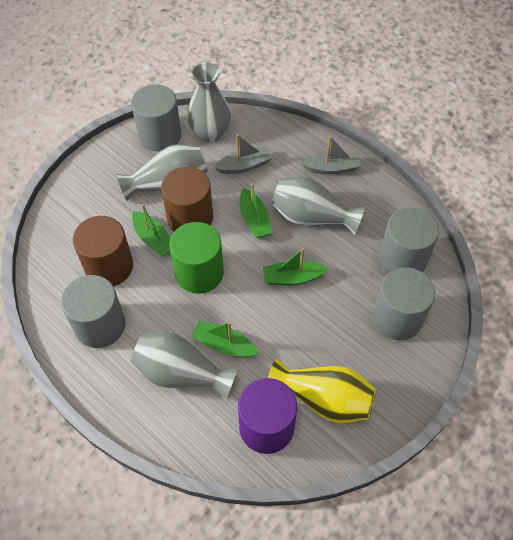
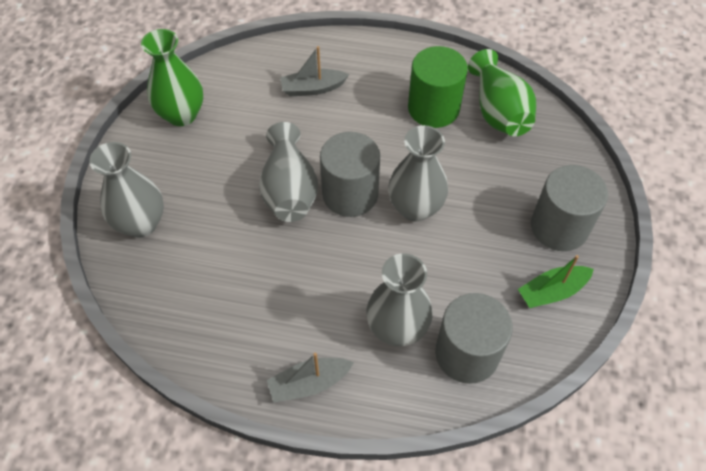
brown cylinder: [73,216,133,286] [161,167,213,232] = 2 -> none = 0
green boat: [132,204,171,257] [191,321,259,357] [240,183,273,238] [263,248,329,285] = 4 -> [518,255,594,308] = 1
green vase: none = 0 -> [141,29,203,126] [468,49,536,136] = 2
grey cylinder: [61,275,126,348] [131,84,181,152] [372,267,435,340] [379,208,439,273] = 4 -> [320,132,380,217] [435,293,513,384] [531,165,608,251] = 3
purple cylinder: [238,378,297,454] = 1 -> none = 0
yellow vase: [268,358,376,424] = 1 -> none = 0

